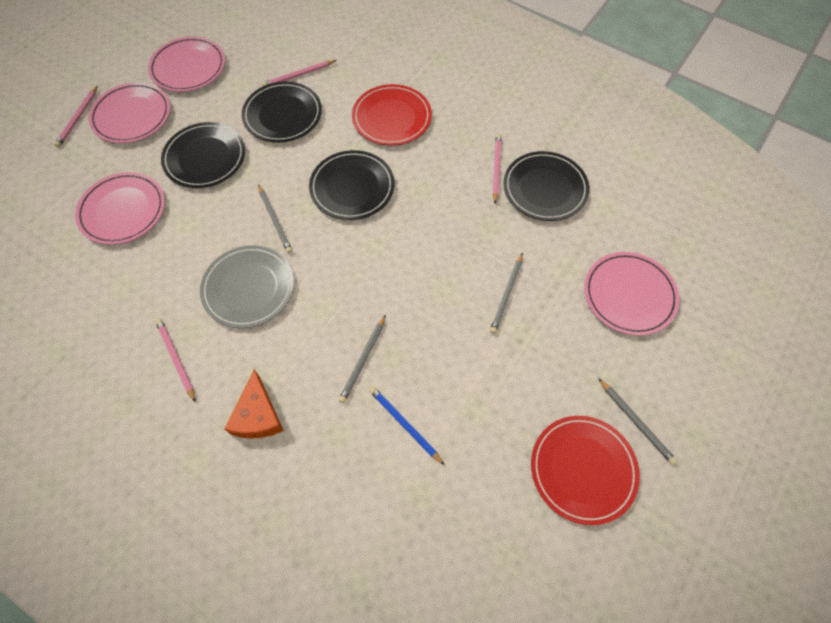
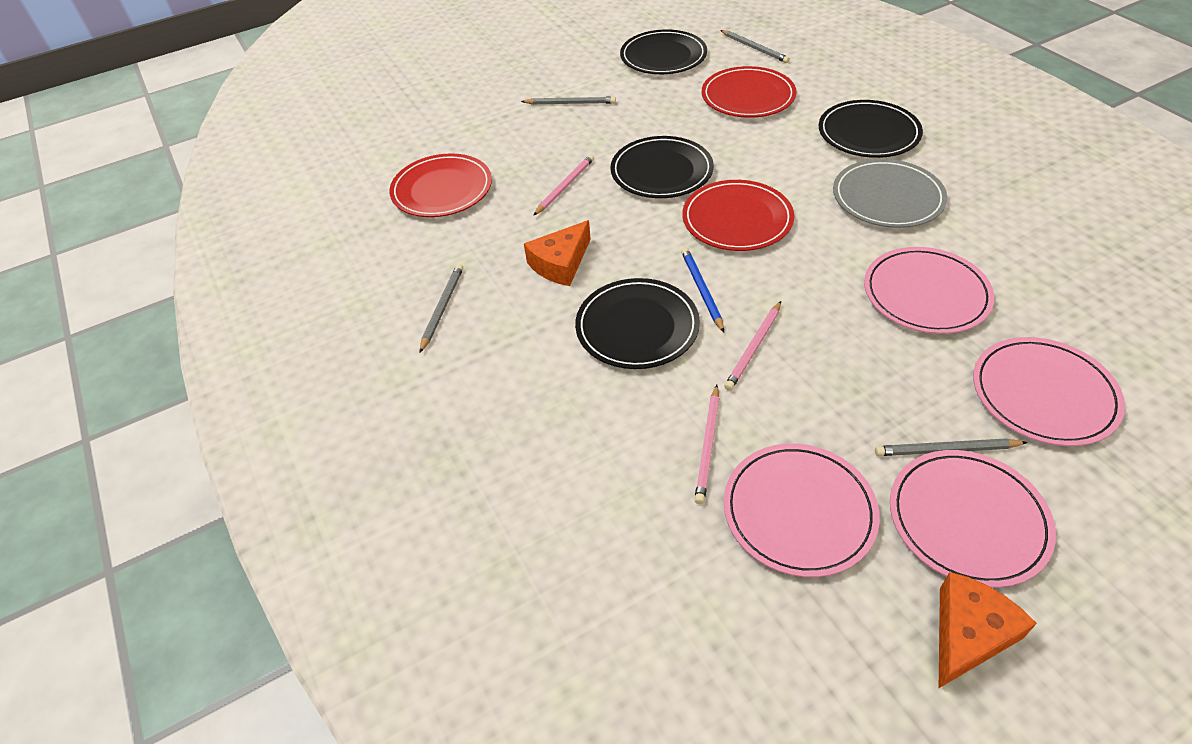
orange cheese: [224,370,284,439] = 1 -> [524,220,591,286] [939,572,1037,688] = 2
pink pencil: [54,86,98,148] [155,319,196,402] [262,60,337,86] [493,134,501,203] = 4 -> [533,154,594,216] [694,385,720,504] [724,301,781,391] = 3
red plate: [352,84,432,145] [531,416,640,525] = 2 -> [390,153,492,217] [682,180,794,251] [702,66,797,118] = 3

